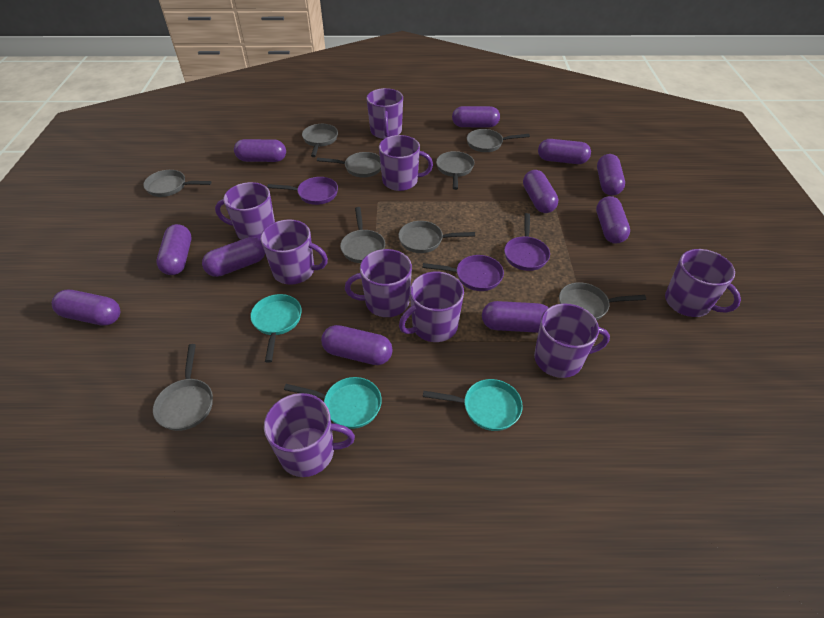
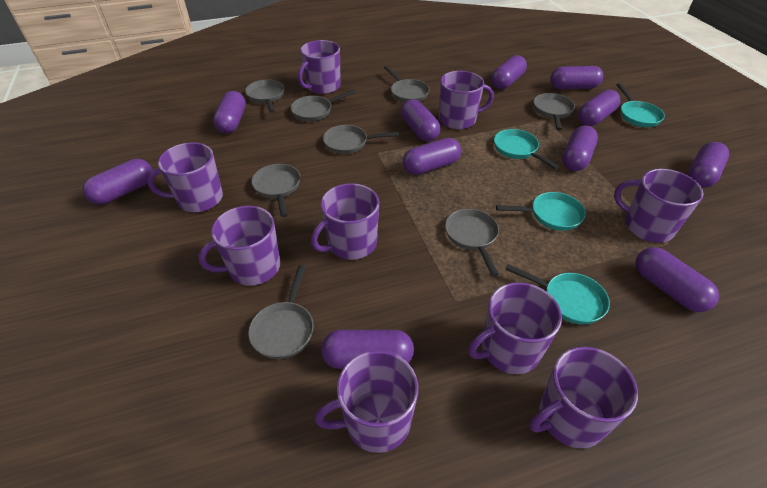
grey pan: [143,170,211,197] [153,344,213,431] [302,124,338,157] [317,152,381,178] [340,207,385,263] [398,221,475,253] [436,151,475,190] [467,129,530,152] [559,282,646,320] = 9 -> [245,79,284,113] [248,265,314,359] [252,164,300,217] [291,90,356,121] [323,125,399,154] [384,66,430,102] [445,209,499,276] [534,93,575,130] = 8
purple pan: [267,177,338,205] [423,255,504,291] [504,213,550,271] = 3 -> none = 0
turquoise pan: [250,294,302,363] [284,377,382,429] [423,379,523,431] = 3 -> [494,129,559,170] [496,192,586,231] [505,264,610,325] [617,83,665,127] = 4

